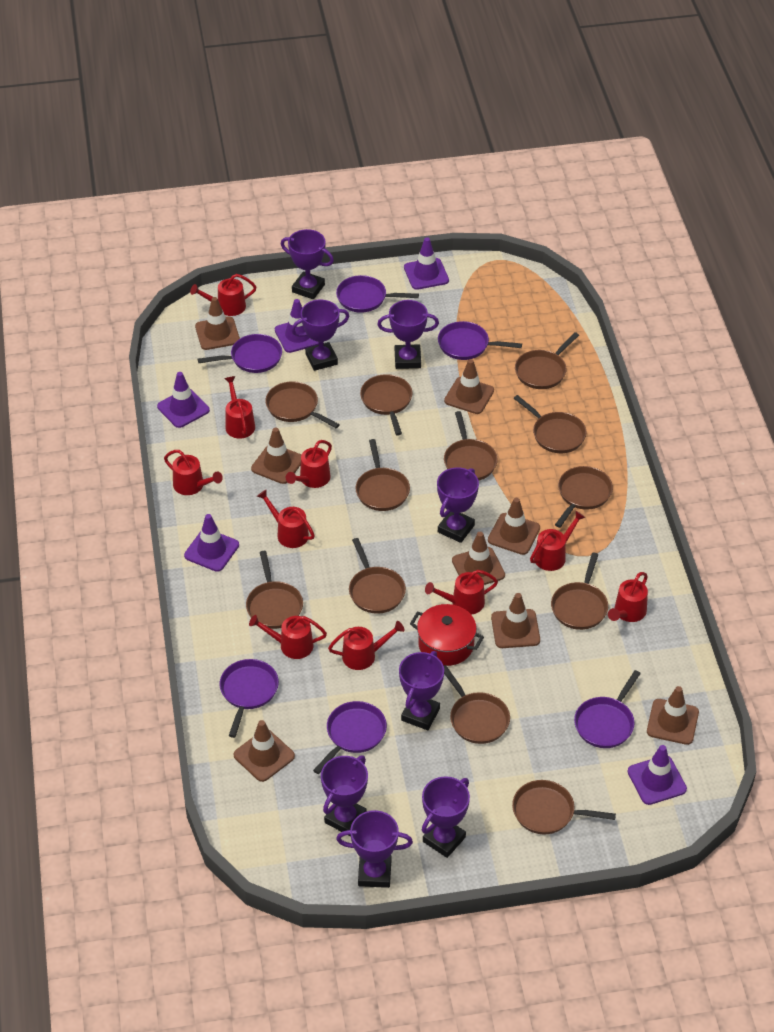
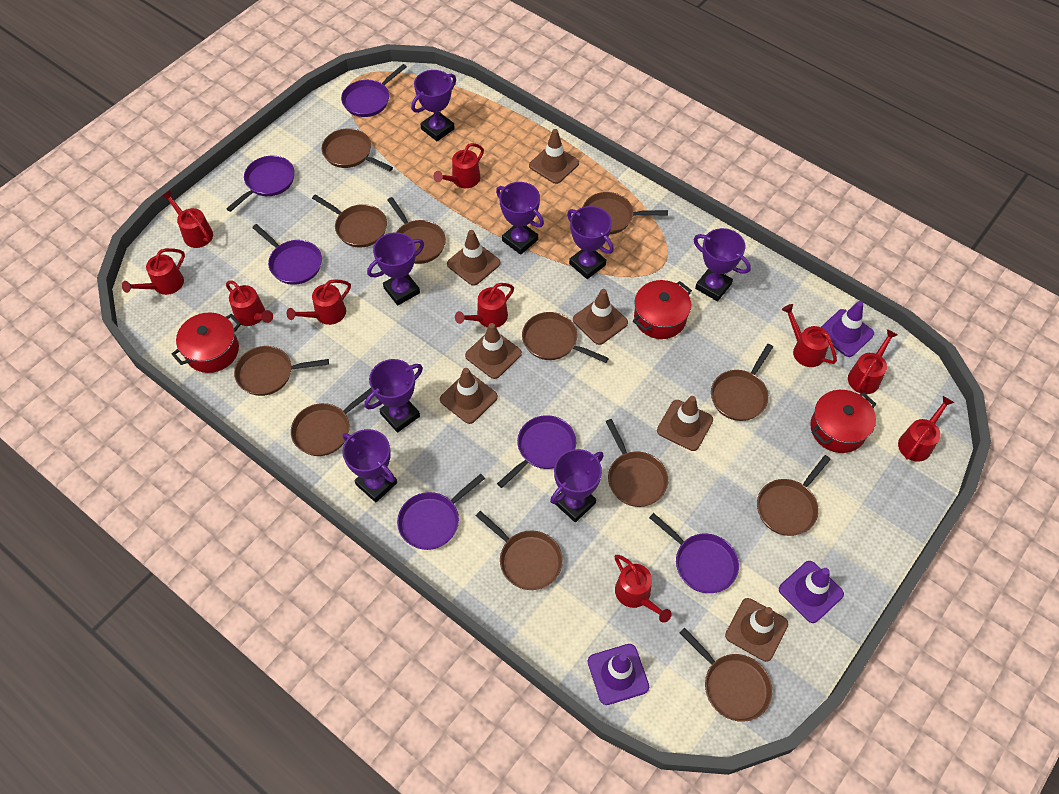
brown traffic cone: [195,297,240,350] [234,720,295,782] [251,427,301,484] [444,359,494,414] [452,532,505,585] [488,498,540,555] [491,593,540,648] [647,686,699,745] = 8 -> [440,368,498,424] [447,230,500,286] [465,323,522,379] [529,129,579,184] [573,289,628,345] [657,396,713,451] [725,598,788,662] = 7
purple traffic cone: [157,372,210,428] [184,514,239,572] [275,299,319,353] [404,237,449,290] [628,745,687,805] = 5 -> [588,644,649,705] [779,561,844,623] [821,301,874,357] = 3
red pot: [410,604,484,666] = 1 -> [171,312,241,373] [633,280,692,339] [810,390,876,453] = 3

